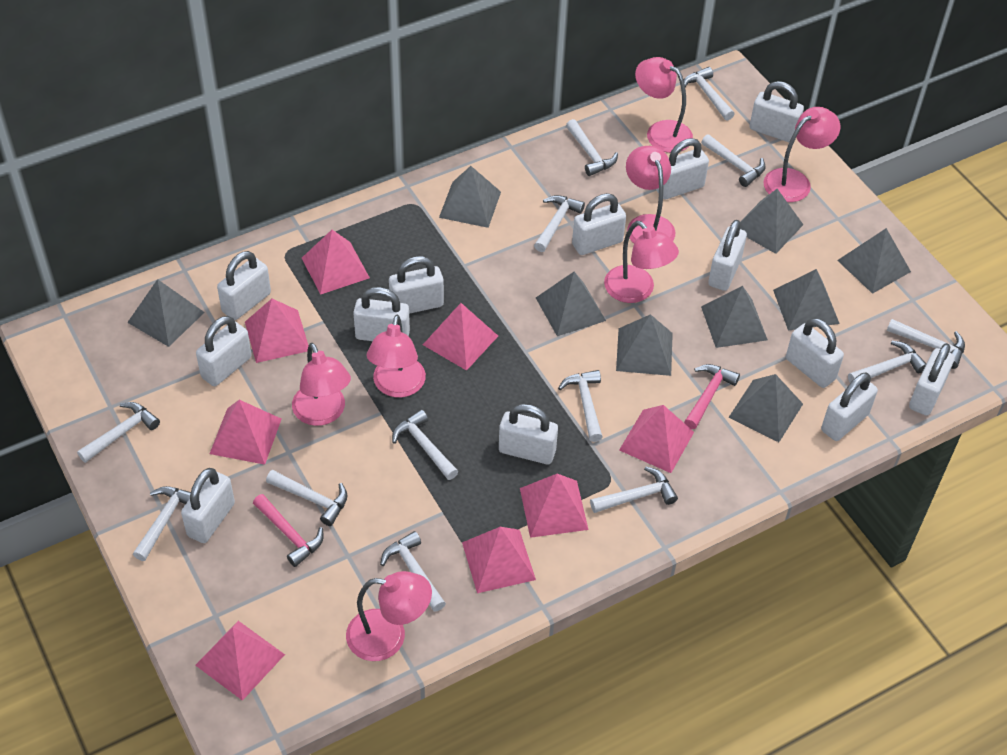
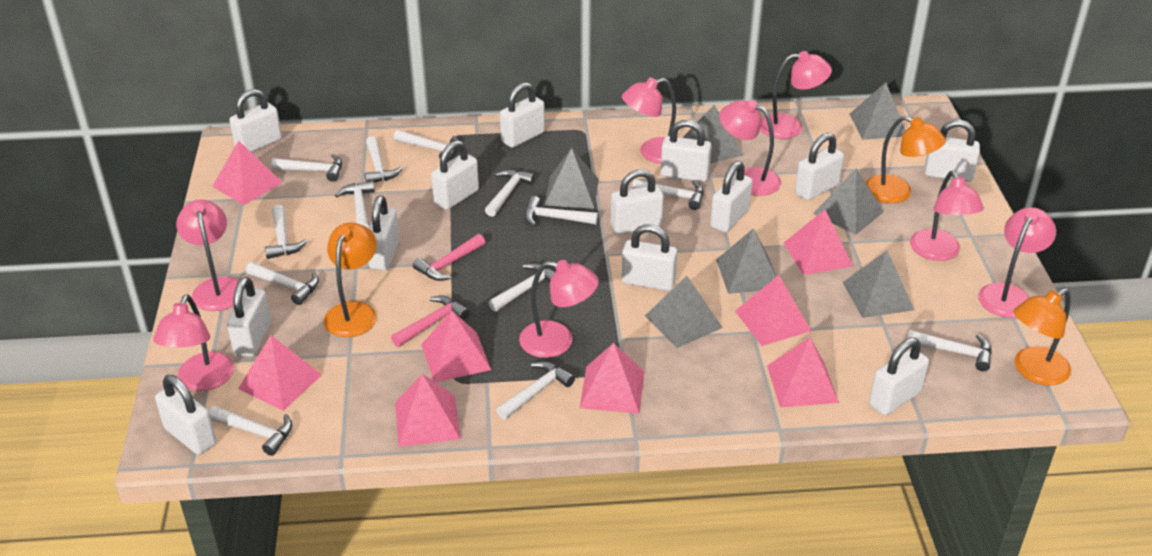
grey pyramid: [127,279,205,347] [439,166,501,228] [536,272,606,336] [616,314,673,376] [701,286,768,348] [728,374,803,442] [740,189,803,254] [773,269,840,331] [837,228,911,294] = 9 -> [544,148,599,209] [645,276,723,348] [682,105,743,164] [716,228,776,294] [813,169,884,235] [842,251,914,318] [849,82,906,140] = 7
orange lamp: none = 0 -> [324,223,377,337] [865,115,946,203] [1013,288,1071,385] = 3
pink lamp: [292,343,351,426] [346,571,432,661] [367,315,426,397] [604,221,679,303] [626,146,675,243] [635,57,693,153] [763,107,841,202] = 7 -> [153,294,234,391] [176,200,238,311] [519,260,599,358] [622,78,676,164] [719,100,781,196] [760,51,832,139] [910,171,984,261] [978,207,1056,318] = 8

